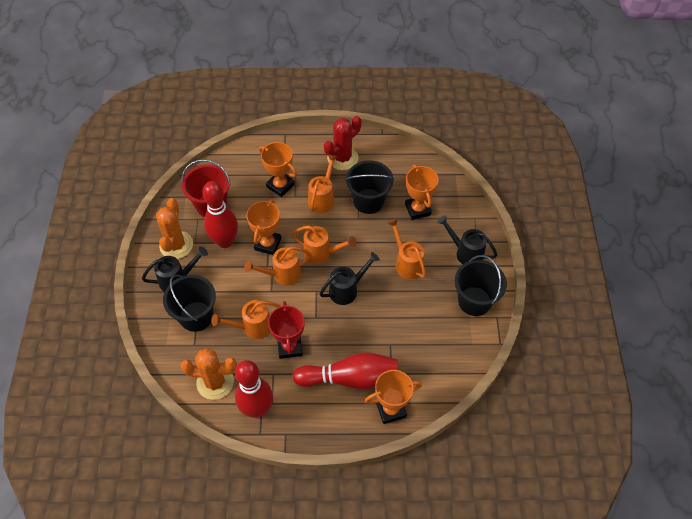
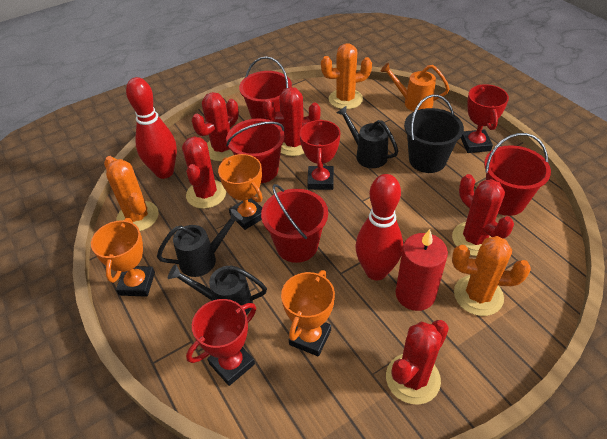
black bucket: [163,275,216,332] [345,160,394,214] [455,255,507,316] = 3 -> [404,95,464,173] = 1
orange cactus: [156,198,193,259] [180,348,237,400] = 2 -> [104,156,159,231] [321,43,372,109] [452,236,531,316] = 3
orange trophy: [246,199,281,255] [259,142,297,197] [365,370,422,424] [405,165,439,220] = 4 -> [91,218,155,297] [218,154,263,230] [281,270,335,357] = 3
orange watering can: [211,300,281,339] [244,247,312,285] [291,225,356,264] [308,154,338,213] [387,219,426,279] = 5 -> [380,63,450,111] = 1
red bowling pin: [202,181,238,248] [235,360,273,418] [292,352,399,389] = 3 -> [126,77,177,179] [355,174,403,280] = 2
red bucket: [181,159,231,217] = 1 -> [226,118,285,183] [239,57,292,124] [261,184,328,263] [484,133,551,216] = 4
red cactus: [324,116,362,170] = 1 -> [182,136,226,209] [192,92,239,161] [262,87,321,156] [386,320,449,405] [452,174,514,256] = 5
red candle: none = 0 -> [395,229,448,311] = 1
red trophy: [268,301,304,359] = 1 -> [186,299,256,386] [300,119,341,190] [461,84,509,153] = 3

